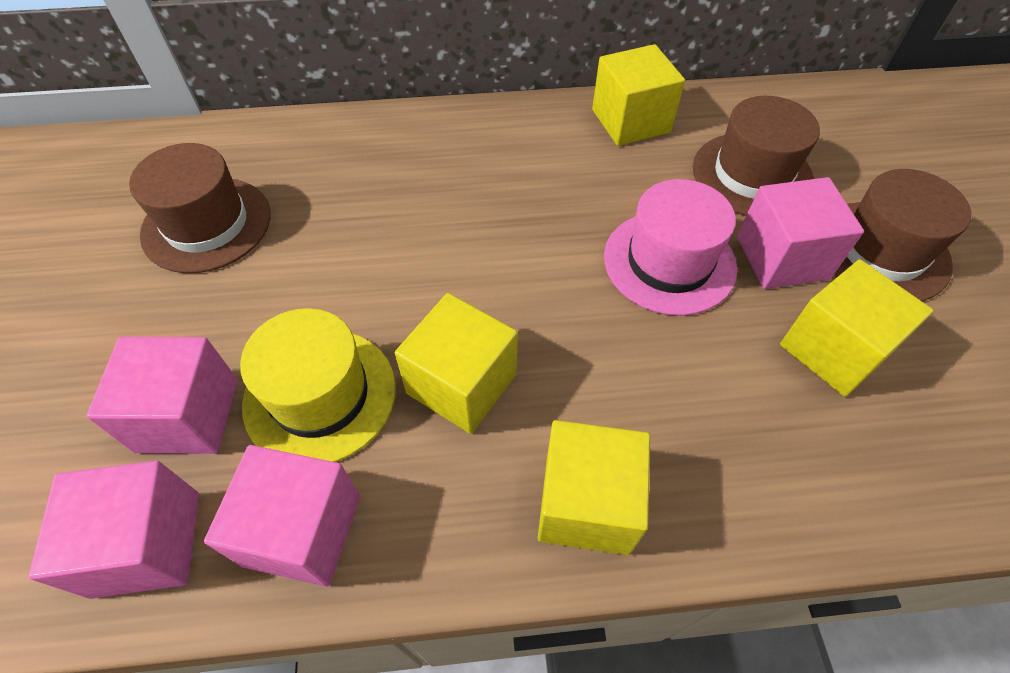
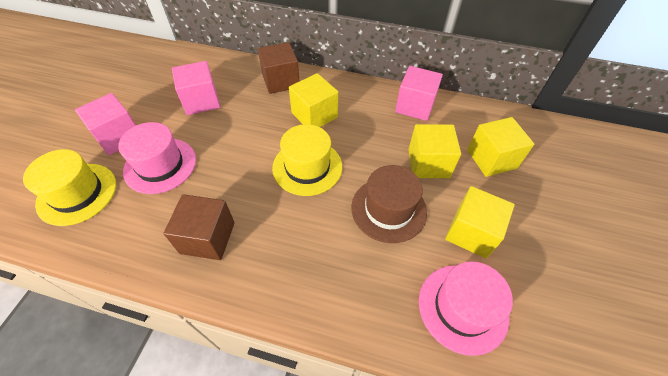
brown cube: none = 0 -> [164,194,235,260] [258,42,299,94] = 2
brown hat: [129,143,270,273] [693,96,820,216] [834,169,971,301] = 3 -> [351,165,427,243] = 1
pink cube: [28,461,199,599] [87,337,238,454] [204,445,360,587] [737,177,864,289] = 4 -> [75,93,136,155] [172,61,220,115] [395,66,443,121] = 3
pink hat: [604,179,737,316] = 1 -> [118,122,196,194] [419,262,513,356] = 2
yellow hat: [240,308,396,462] = 1 -> [23,149,116,226] [272,124,342,196] = 2

